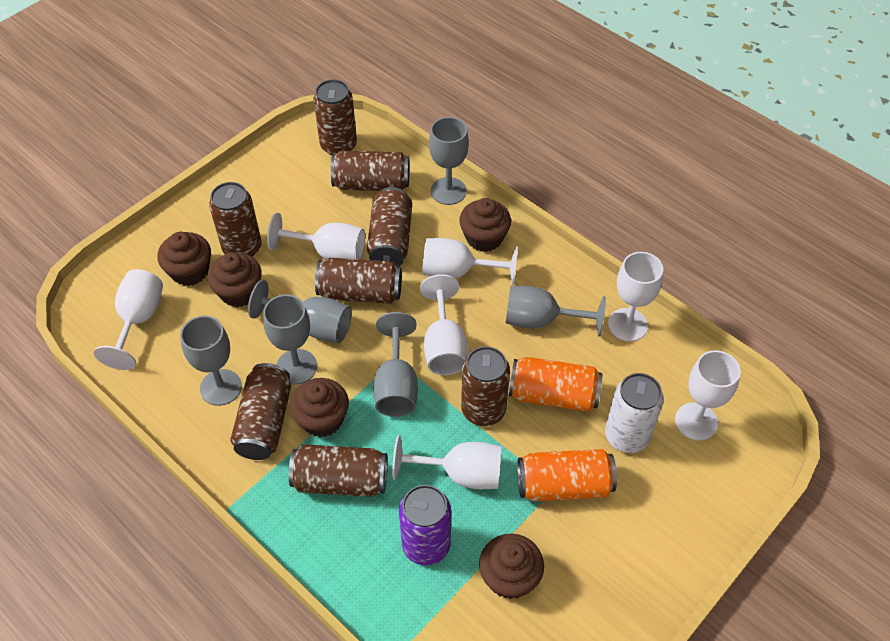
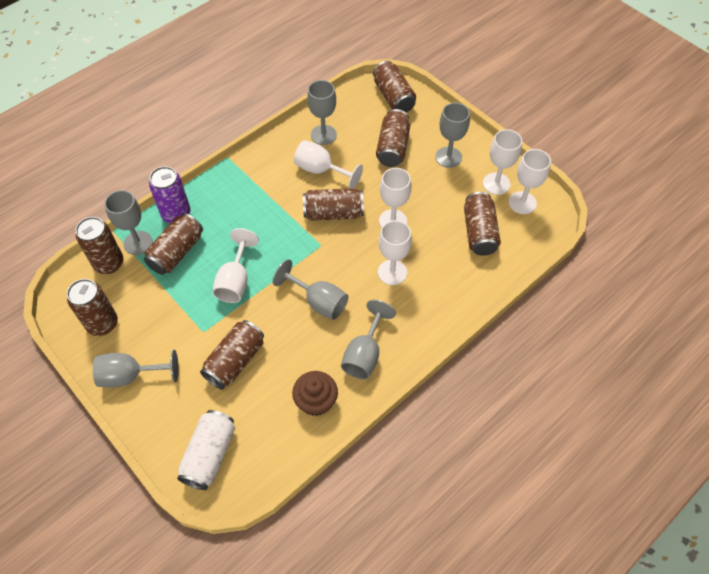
brown cupcake: [157,232,211,286] [207,252,262,307] [290,378,349,437] [459,198,511,252] [479,533,544,599] = 5 -> [292,371,338,416] = 1
orange can: [509,357,602,412] [517,449,617,501] = 2 -> none = 0
white goblet: [94,269,163,370] [267,213,365,260] [392,435,502,489] [420,274,468,375] [423,238,518,285] [608,252,663,342] [675,350,741,441] = 7 -> [212,228,259,303] [294,140,363,188] [378,220,412,285] [379,168,412,228] [483,129,522,195] [509,149,551,214] = 6

